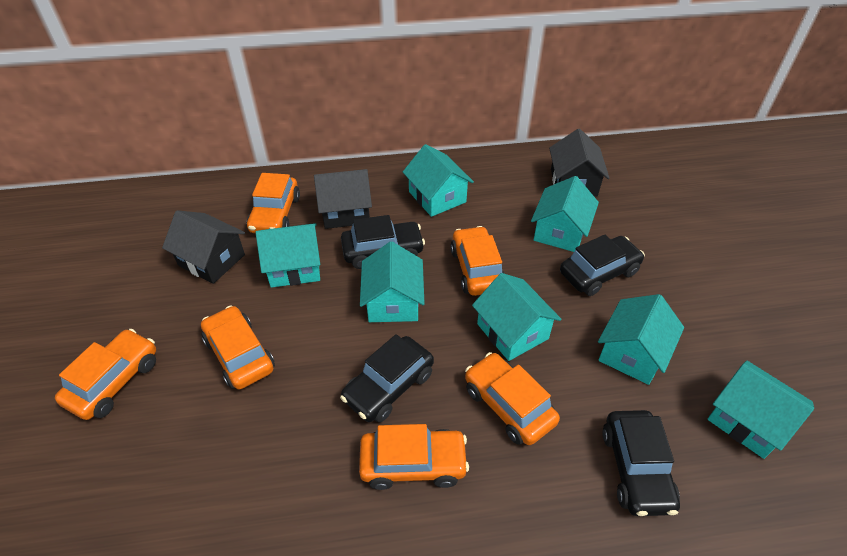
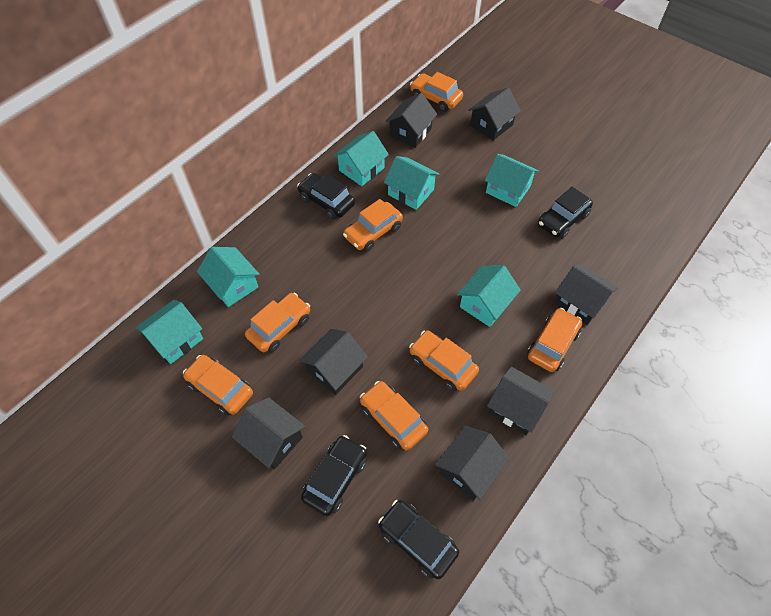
black house: [162,210,245,284] [314,169,372,229] [549,129,609,197] = 3 -> [232,397,305,469] [299,329,368,395] [385,93,437,148] [435,426,510,500] [468,87,521,140] [487,367,555,435] [554,264,618,325] = 7
orange car: [55,329,156,420] [201,305,275,390] [247,173,300,233] [359,424,469,490] [450,226,505,296] [465,352,560,445] = 6 -> [183,355,253,415] [245,293,310,352] [343,199,403,252] [360,381,428,451] [409,331,479,391] [410,72,463,112] [527,308,582,372] = 7
turquoise house: [256,223,320,288] [360,241,425,322] [403,144,474,217] [472,273,562,361] [531,176,599,252] [598,294,684,385] [708,361,814,459] = 7 -> [136,300,203,364] [197,247,259,307] [333,131,389,186] [384,156,440,210] [457,266,521,327] [485,154,539,207] = 6

